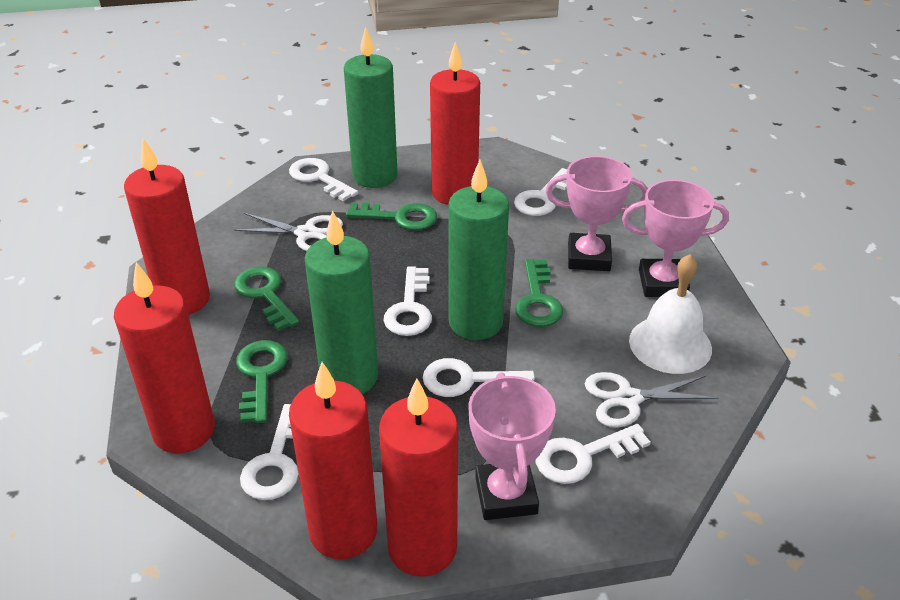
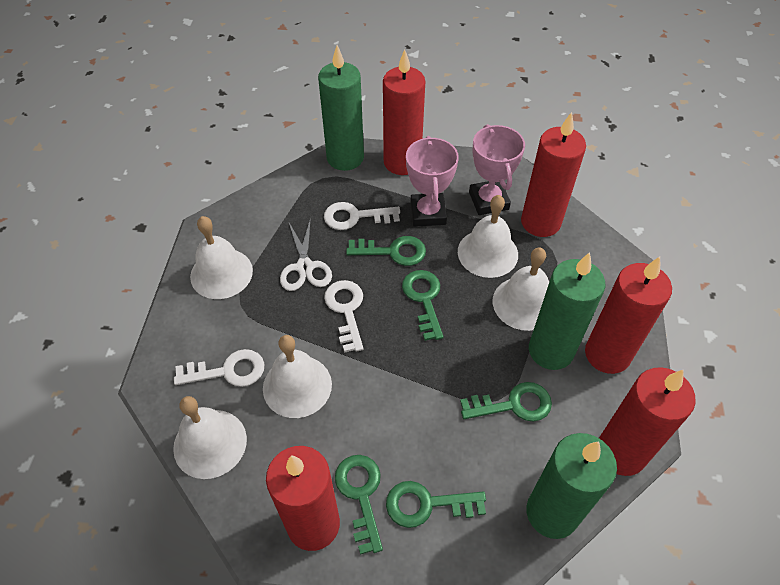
green key: [234,267,299,331] [236,340,288,423] [346,202,437,230] [515,259,563,327] = 4 -> [335,455,383,555] [346,236,426,266] [386,481,486,528] [402,270,443,341] [460,382,552,422] = 5
pink trophy: [468,373,556,520] [545,156,648,271] [622,180,729,297] = 3 -> [406,136,459,227] [469,124,525,215] = 2
white bell: [629,254,712,374] = 1 -> [173,396,247,479] [190,216,253,299] [263,335,332,418] [458,195,518,278] [493,247,549,331] = 5
white key: [240,404,299,500] [289,158,358,201] [383,266,432,336] [423,358,535,397] [514,168,567,216] [535,424,651,484] = 6 -> [174,349,264,387] [324,202,400,230] [324,280,363,353] = 3
white scissors: [234,213,343,251] [585,372,719,428] = 2 -> [280,217,332,291] = 1

